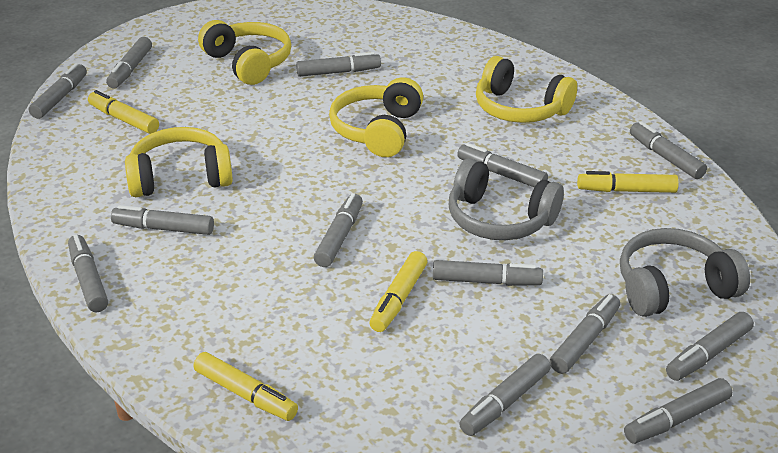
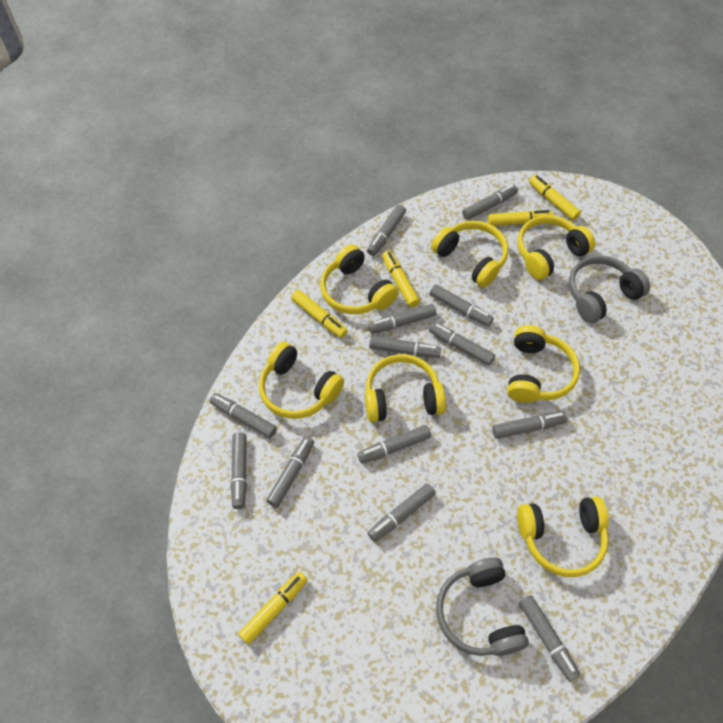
yellow headphones: [125,127,233,197] [198,20,291,85] [329,77,423,157] [476,56,577,123] = 4 -> [259,342,344,419] [320,244,398,314] [365,354,446,422] [431,221,508,288] [507,325,580,403] [517,215,595,280] [517,496,609,577] = 7
yellow marker: [88,90,159,134] [194,352,298,421] [369,251,427,332] [577,171,679,193] = 4 -> [238,571,308,645] [291,290,347,338] [382,251,420,307] [488,210,553,226] [529,175,581,220] = 5

